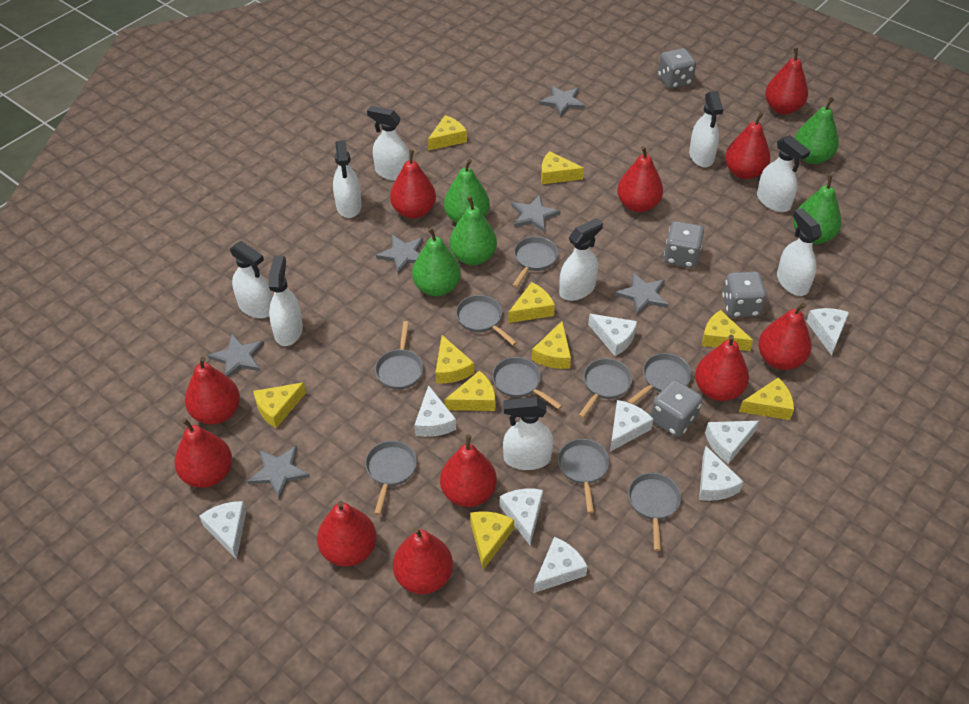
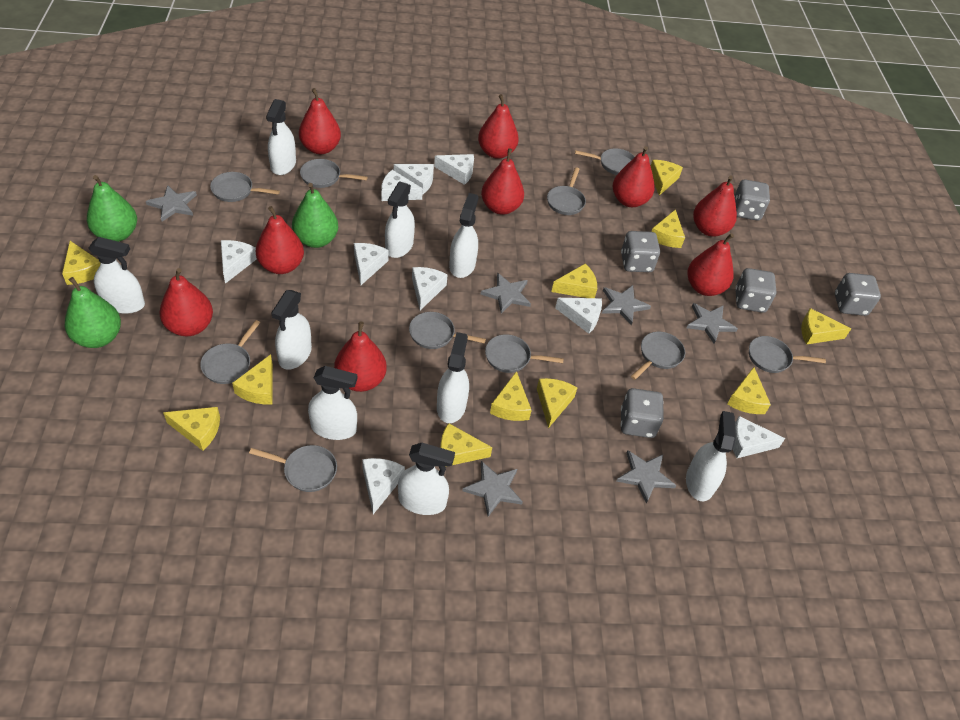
green pear: [412,228,461,296] [444,159,490,223] [449,196,497,265] [793,175,842,244] [795,97,839,164] = 5 -> [65,277,121,348] [87,175,137,242] [292,183,338,248] = 3
grey dice: [651,380,702,437] [658,48,696,89] [664,221,704,268] [722,272,767,318] = 4 -> [620,388,664,438] [621,231,660,272] [734,180,770,221] [735,268,777,313] [835,273,881,316] = 5
grey pan: [365,441,417,515] [375,321,423,390] [456,295,517,346] [492,357,562,409] [512,237,558,287] [558,439,609,514] [578,358,632,418] [627,353,692,404] [628,473,681,551] = 9 -> [200,320,261,384] [210,172,280,202] [249,445,337,492] [300,159,368,188] [409,312,486,349] [485,334,564,373] [547,167,586,215] [575,148,635,175] [631,332,685,380] [749,336,826,373] = 10
red pear: [174,418,232,488] [185,357,240,425] [317,501,377,567] [390,150,436,219] [393,528,453,594] [440,434,497,507] [617,146,663,212] [695,335,749,401] [725,112,770,179] [758,303,812,370] [765,48,808,114] = 11 -> [159,268,213,336] [256,206,304,274] [299,88,341,154] [334,321,387,392] [478,94,519,159] [481,148,524,215] [613,146,655,207] [687,233,734,296] [693,176,737,237] = 9
yellow cheese: [253,382,306,428] [428,115,467,151] [435,335,474,383] [445,370,495,411] [470,511,514,570] [508,282,555,323] [532,321,571,369] [541,151,584,184] [702,310,753,351] [739,378,794,420] = 10 -> [62,241,100,285] [163,407,220,451] [232,354,273,404] [440,423,492,467] [490,371,532,421] [537,378,577,428] [551,264,597,298] [651,160,683,196] [651,209,685,248] [727,367,771,414] [801,308,851,345] = 11

